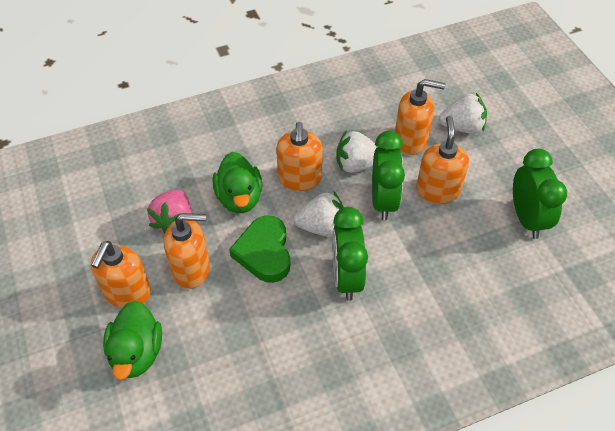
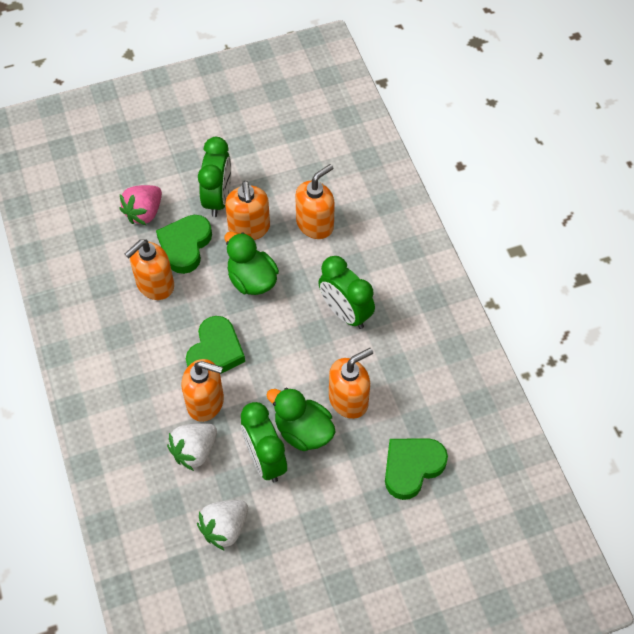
green heart: [229,216,290,283] = 1 -> [156,215,212,274] [186,316,245,374] [385,438,448,500] = 3
white strawberry: [294,192,344,237] [336,130,377,173] [439,93,487,134] = 3 -> [167,423,217,471] [197,500,248,551] = 2

